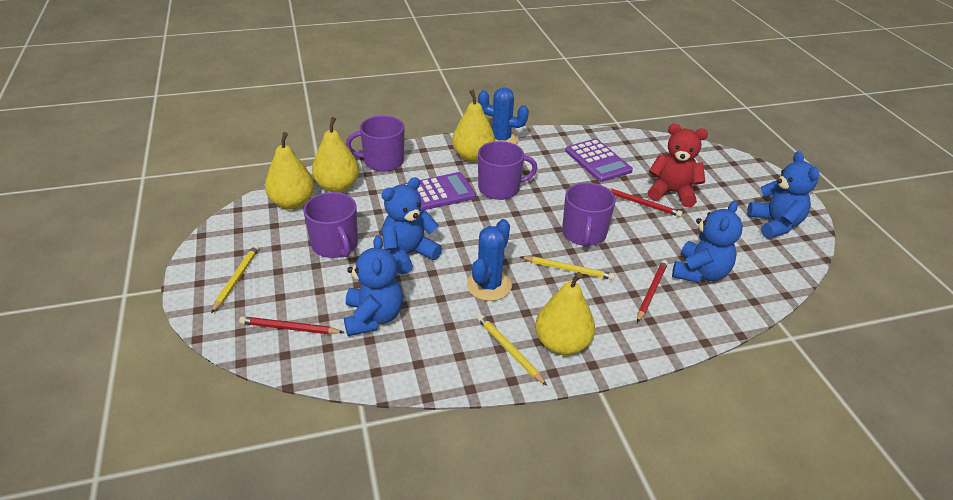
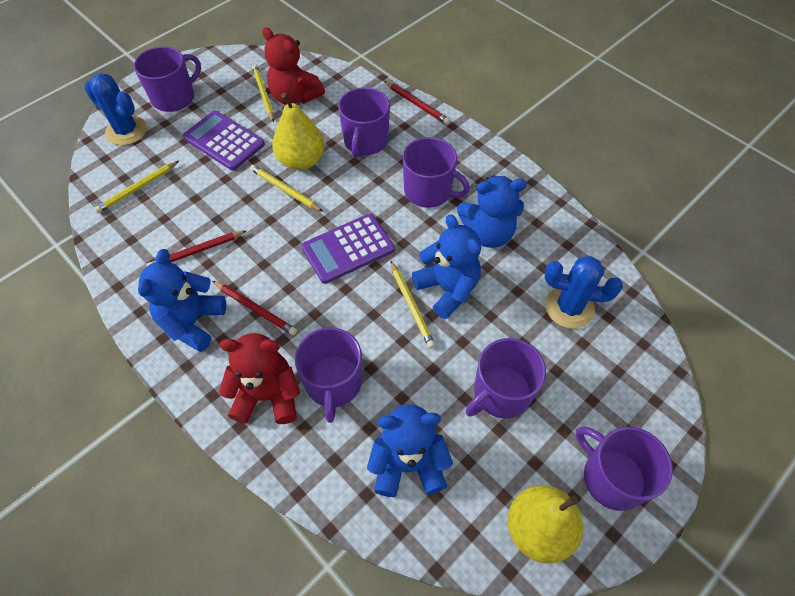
purple mug: [304,192,358,258] [346,116,404,172] [478,141,538,200] [562,183,616,247] = 4 -> [134,46,201,112] [295,327,362,423] [338,87,390,158] [402,137,470,208] [466,338,546,419] [576,426,673,511] = 6
red teddy bear: [648,124,708,207] = 1 -> [219,333,300,424] [262,28,325,105] = 2
yellow pear: [265,132,314,209] [312,117,359,193] [452,90,495,162] [535,272,595,355] = 4 -> [272,93,324,170] [508,485,583,563] = 2
yellow pencil: [211,245,259,313] [477,315,547,386] [521,256,615,280] = 3 -> [94,161,179,213] [250,165,323,212] [252,64,274,123] [391,261,435,349] = 4

